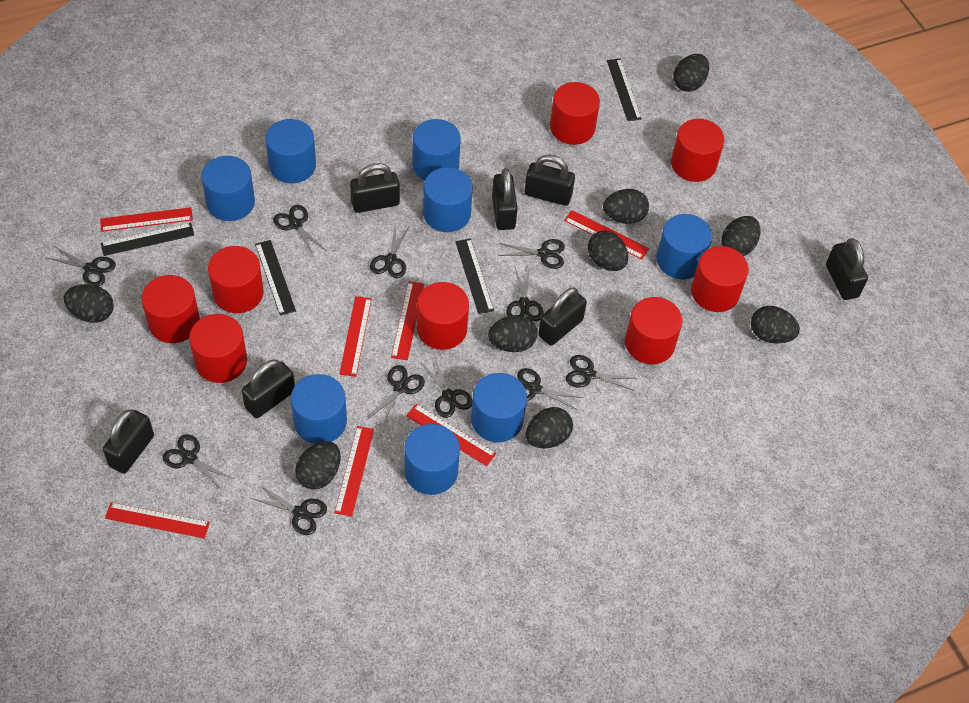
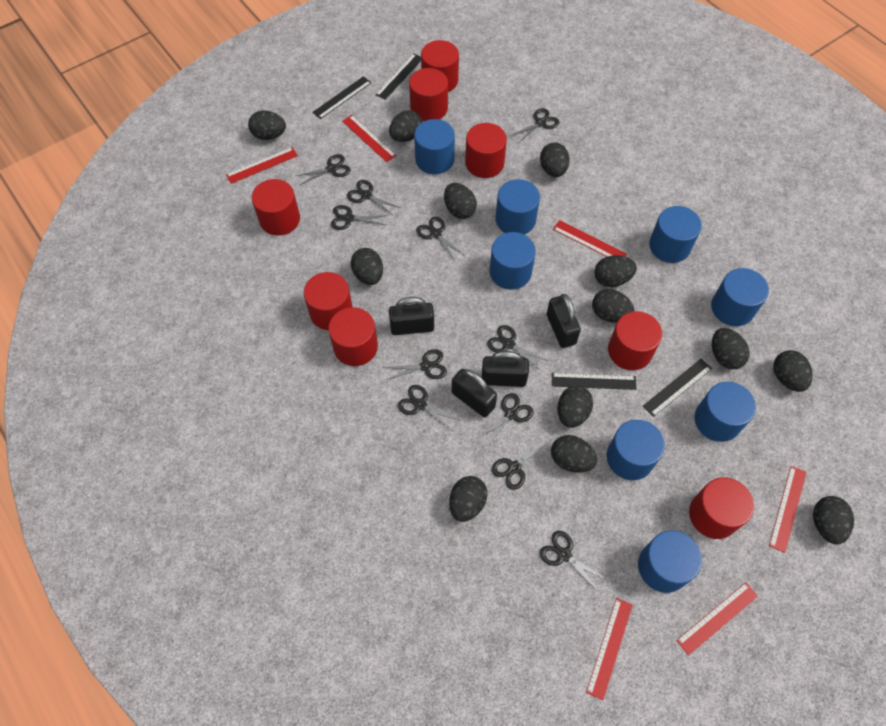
black egg: [64,284,114,323] [295,441,341,490] [488,315,537,352] [526,407,573,448] [588,231,628,271] [603,189,649,224] [673,54,709,92] [721,216,760,256] [751,306,800,344] = 9 -> [248,111,286,140] [351,248,383,285] [389,110,422,142] [444,183,477,219] [449,476,488,522] [540,142,570,177] [551,435,597,473] [557,386,593,428] [592,289,634,323] [594,255,637,287] [712,328,750,369] [773,350,813,392] [813,496,854,545] = 13
black padlock: [103,409,154,474] [242,360,295,418] [350,163,400,213] [492,168,518,230] [525,155,575,206] [538,287,587,346] [826,238,868,300] = 7 -> [389,297,434,335] [452,369,497,417] [482,351,529,387] [547,294,581,348] = 4
red ruler: [100,207,193,232] [105,502,210,539] [334,426,374,517] [339,296,372,377] [391,281,424,360] [406,404,496,466] [564,210,649,259] = 7 -> [226,147,298,184] [342,115,396,162] [553,220,627,257] [586,598,633,700] [676,582,758,655] [769,466,807,553] = 6

